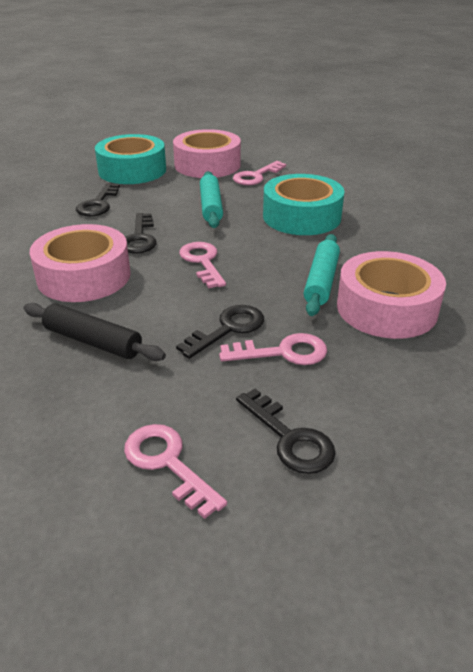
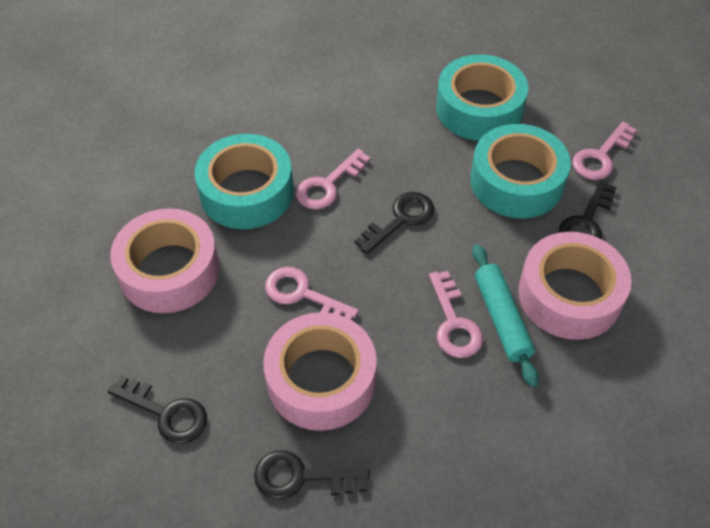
black rolling pin: [24,303,166,361] = 1 -> none = 0
turquoise rolling pin: [200,171,223,228] [304,234,340,316] = 2 -> [472,244,539,387] = 1
turquoise tape: [95,134,166,184] [263,174,345,235] = 2 -> [194,134,294,229] [436,54,528,141] [470,124,571,218] = 3

